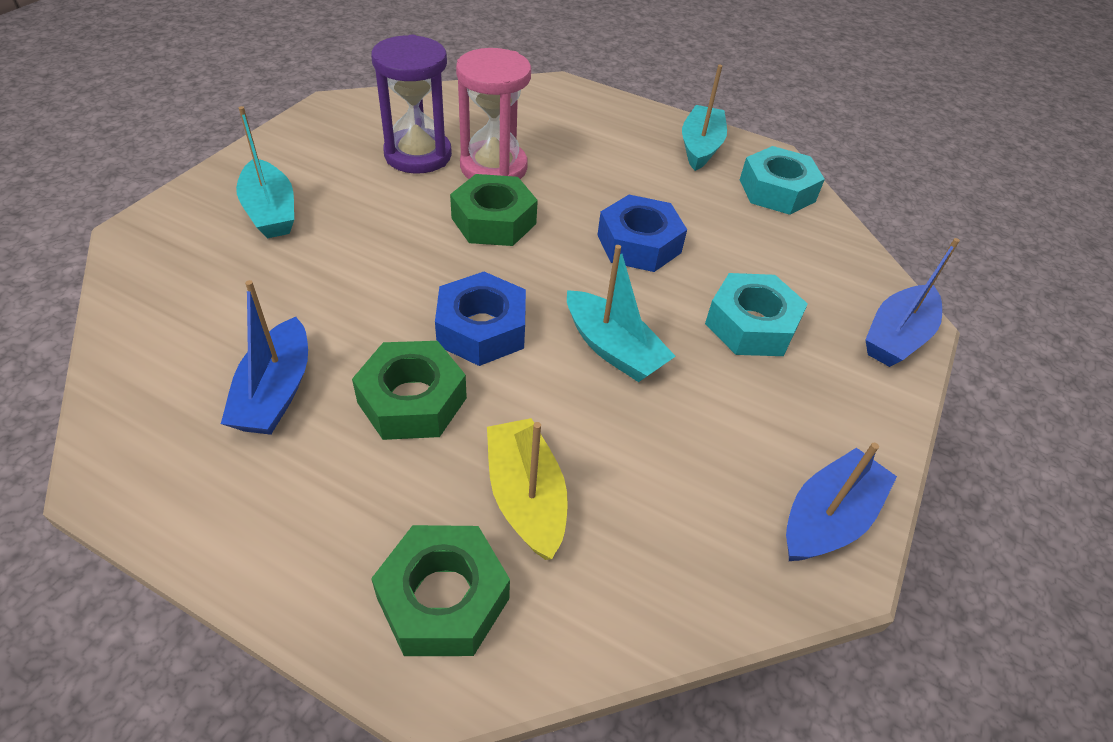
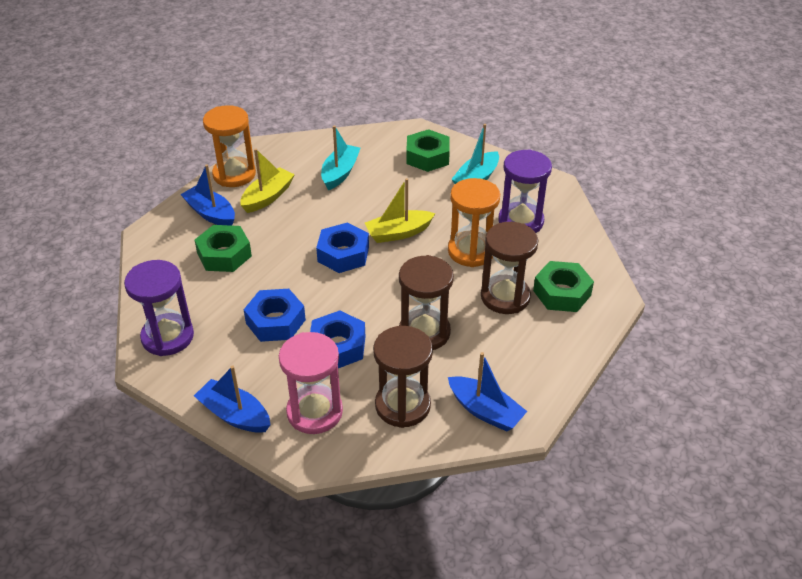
blue nut: [435,272,526,366] [598,195,687,272] = 2 -> [244,289,306,342] [310,310,365,368] [316,223,369,273] = 3
brown hourglass: none = 0 -> [373,326,433,428] [399,255,454,350] [481,222,538,314] = 3
orange hourglass: none = 0 -> [203,105,256,187] [448,178,500,267] = 2
purple hourglass: [371,35,452,174] = 1 -> [124,260,194,356] [498,149,552,233] = 2
turquoise boat: [236,106,294,238] [567,245,676,382] [682,65,727,171] = 3 -> [321,125,360,190] [451,124,499,184] = 2
turquoise nut: [705,273,808,356] [740,146,825,215] = 2 -> none = 0
yellow boat: [487,418,568,560] = 1 -> [240,149,295,213] [365,178,435,243] = 2

